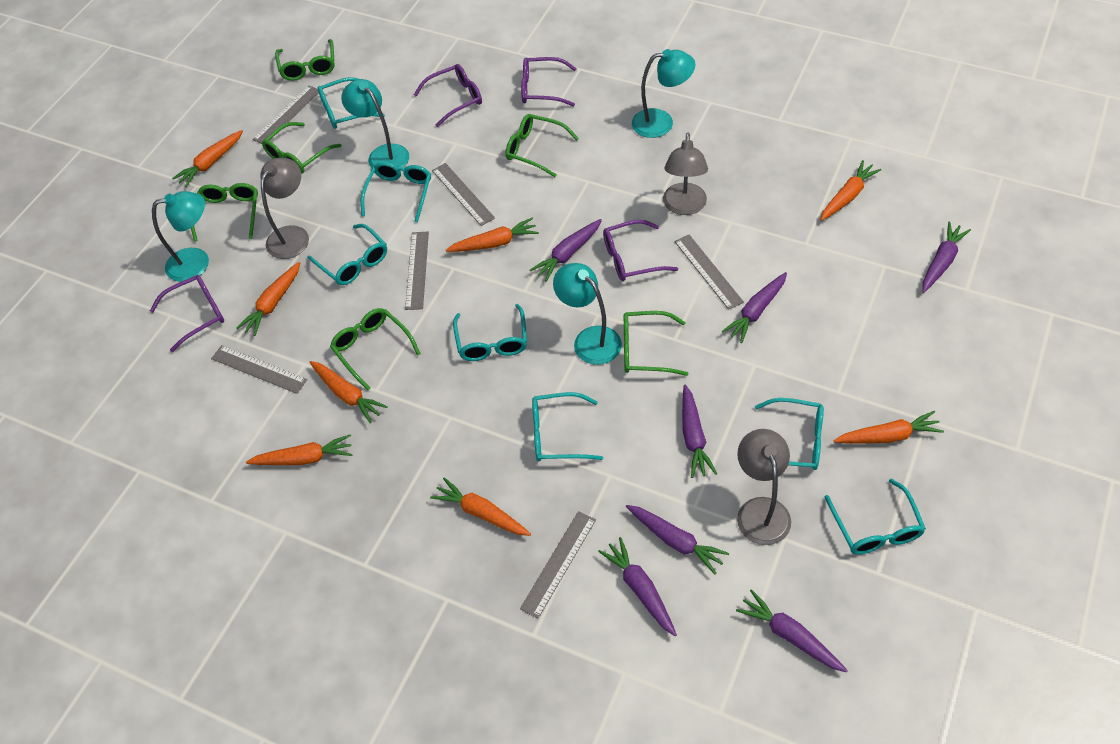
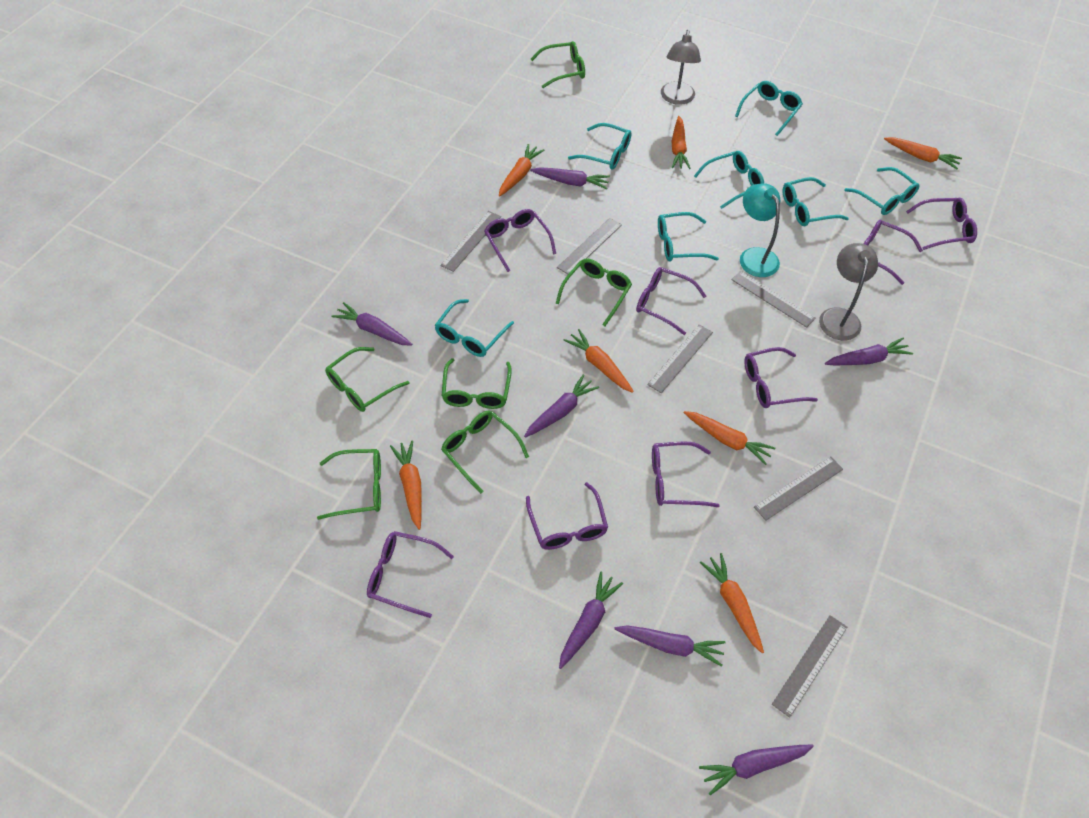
grey lamp: [260,158,309,259] [663,133,708,215] [737,429,791,545] = 3 -> [661,30,701,105] [819,243,878,340] = 2
orange carrot: [172,130,243,187] [236,262,300,336] [246,434,352,465] [309,361,388,424] [430,477,531,536] [446,218,539,252] [820,160,882,221] [834,411,944,443] = 8 -> [390,440,422,530] [499,144,544,196] [563,329,634,393] [671,116,691,169] [684,411,776,465] [700,553,764,654] [884,137,962,169] = 7
purple glasses: [150,275,224,352] [414,64,482,127] [521,57,577,106] [603,220,678,281] = 4 -> [367,531,454,618] [484,209,556,272] [526,482,608,550] [636,267,706,335] [652,441,720,507] [744,347,818,408] [864,220,923,285] [906,198,977,250] = 8
turquoise lamp: [152,191,209,282] [341,79,409,168] [553,263,622,365] [632,49,695,138] = 4 -> [740,183,780,277] = 1

